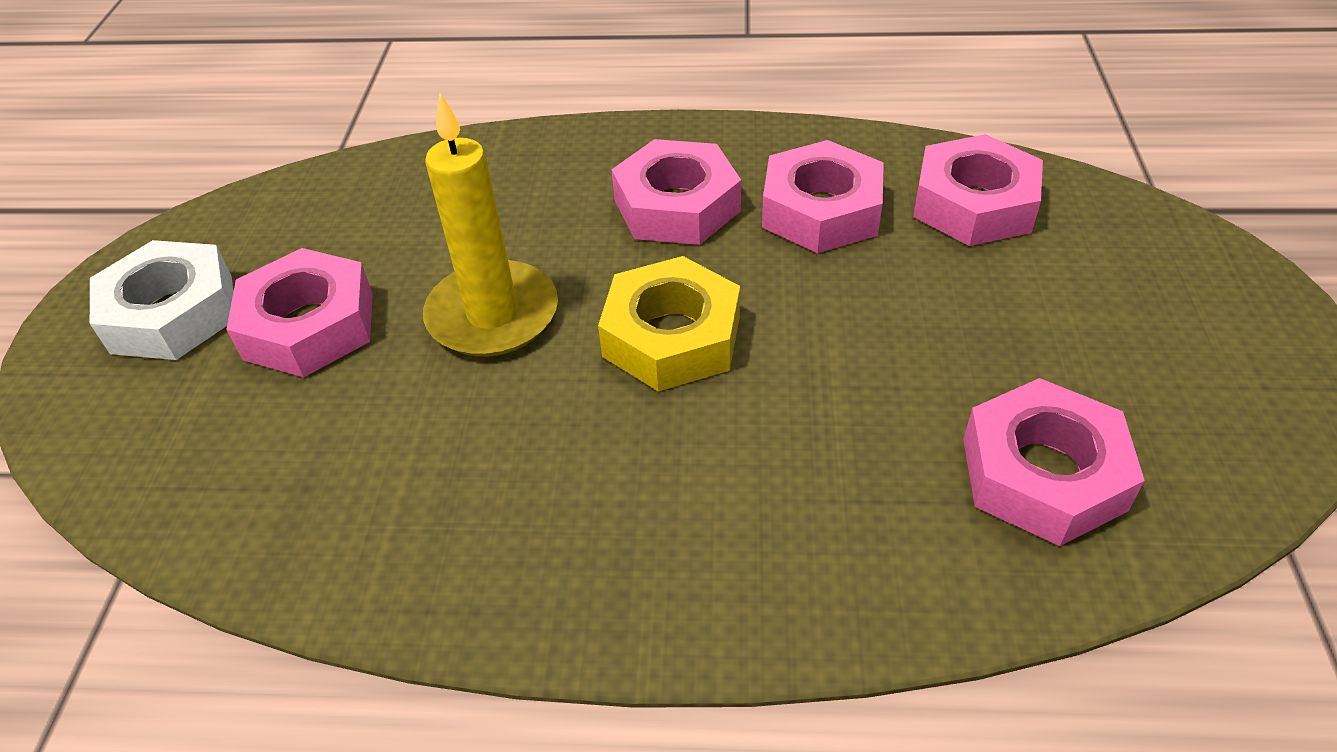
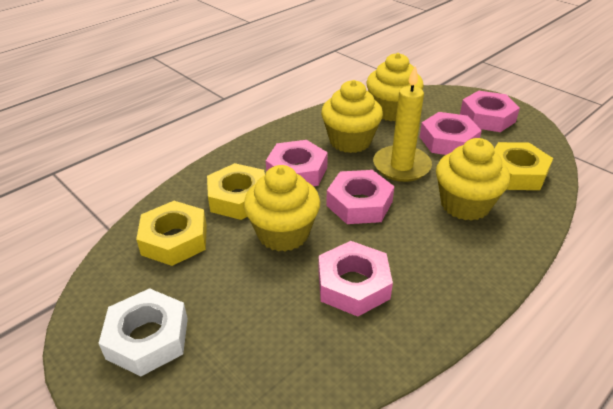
yellow cupcake: none = 0 -> [244,165,320,252] [321,80,383,153] [366,53,424,121] [436,138,510,221] = 4
yellow nut: [598,256,740,392] = 1 -> [136,201,207,266] [207,163,265,220] [494,142,553,190] = 3

